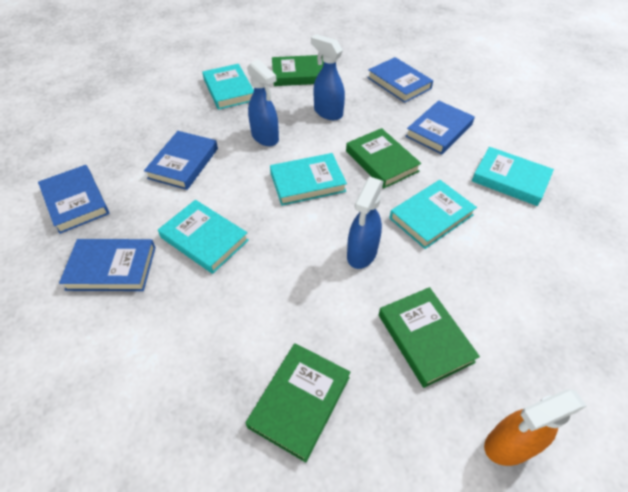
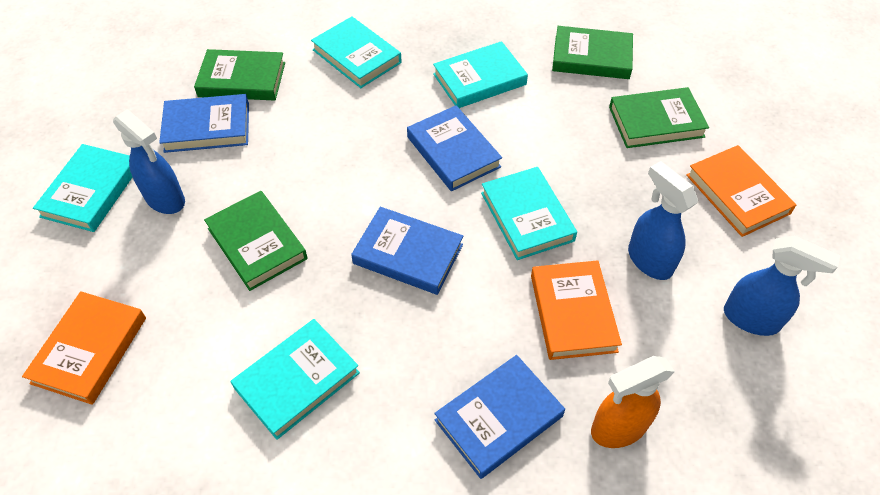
blue book: [38,165,109,234] [59,239,156,291] [144,131,218,190] [367,57,433,103] [405,100,475,155] = 5 -> [159,94,249,153] [351,207,463,295] [407,105,502,191] [434,355,565,479] = 4
orange book: none = 0 -> [22,291,146,405] [531,260,622,360] [686,145,796,237] = 3

